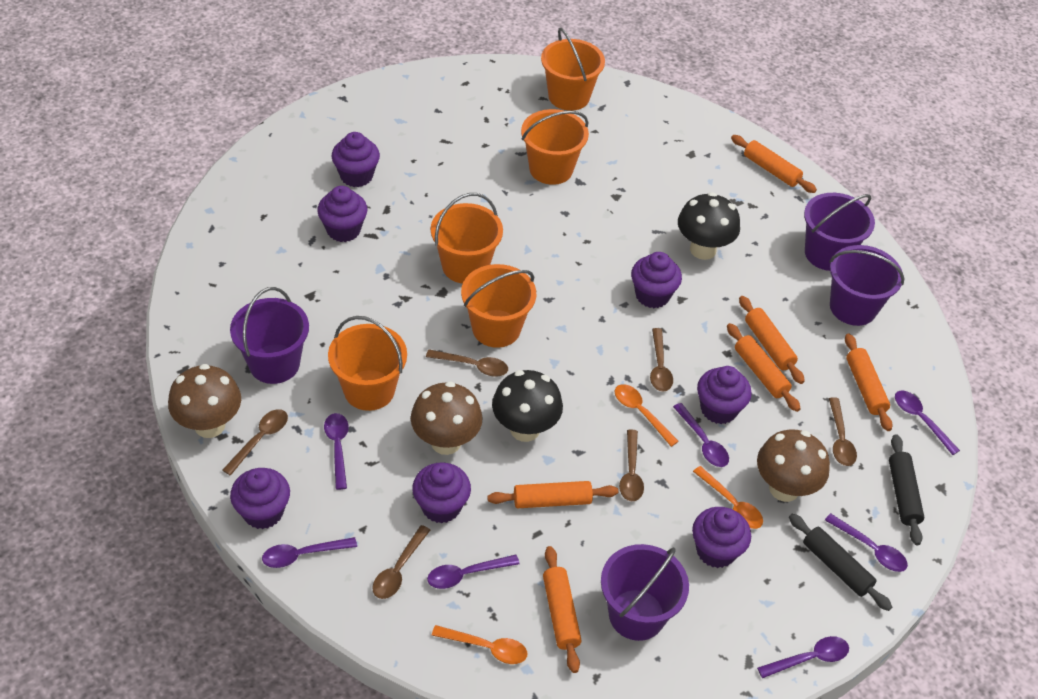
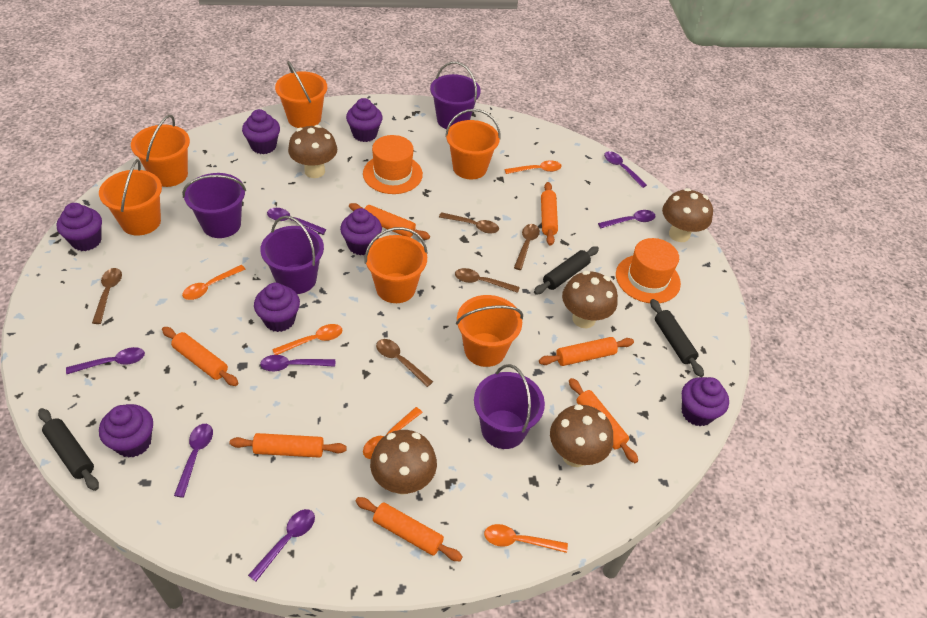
black mushroom: [492,370,563,442] [678,192,740,260] = 2 -> none = 0
black rolling pin: [789,514,892,611] [889,434,925,545] = 2 -> [38,408,99,491] [534,246,599,294] [650,299,704,377] = 3
brown mushroom: [168,364,241,438] [411,381,483,455] [757,429,830,502] = 3 -> [288,125,337,178] [370,430,437,495] [550,404,613,467] [562,271,618,328] [662,188,713,242] = 5
brown spoon: [223,409,288,476] [372,525,430,599] [426,349,508,377] [619,429,644,501] [650,328,673,392] [829,397,857,466] = 6 -> [92,268,122,324] [376,339,433,387] [439,212,499,234] [455,268,520,293] [514,224,540,270] = 5
orange bucket: [328,316,407,411] [431,193,503,284] [461,264,536,348] [521,109,589,185] [541,28,605,111] = 5 -> [99,159,162,236] [131,115,190,187] [275,61,327,128] [364,227,427,303] [445,109,501,179] [456,295,523,367] = 6
orange hat: none = 0 -> [363,135,423,194] [616,238,681,303] = 2
orange rolling pin: [487,481,618,508] [543,546,582,673] [727,323,801,412] [731,135,817,193] [739,296,805,384] [845,334,893,431] = 6 -> [162,327,238,386] [230,433,347,458] [349,203,430,240] [355,497,463,561] [539,337,634,366] [541,182,558,246] [569,378,638,463] = 7
orange spoon: [432,625,527,664] [615,384,679,447] [693,466,763,529] = 3 -> [182,265,246,300] [272,324,343,355] [363,407,423,459] [484,524,568,553] [505,160,562,174] = 5

